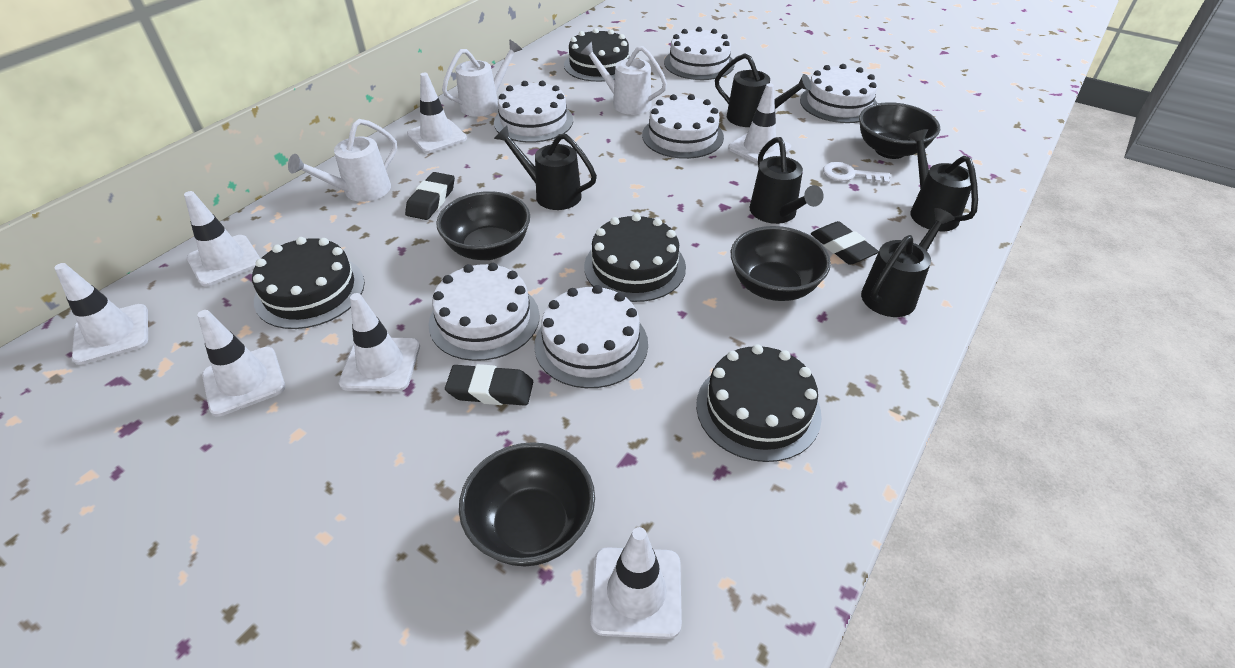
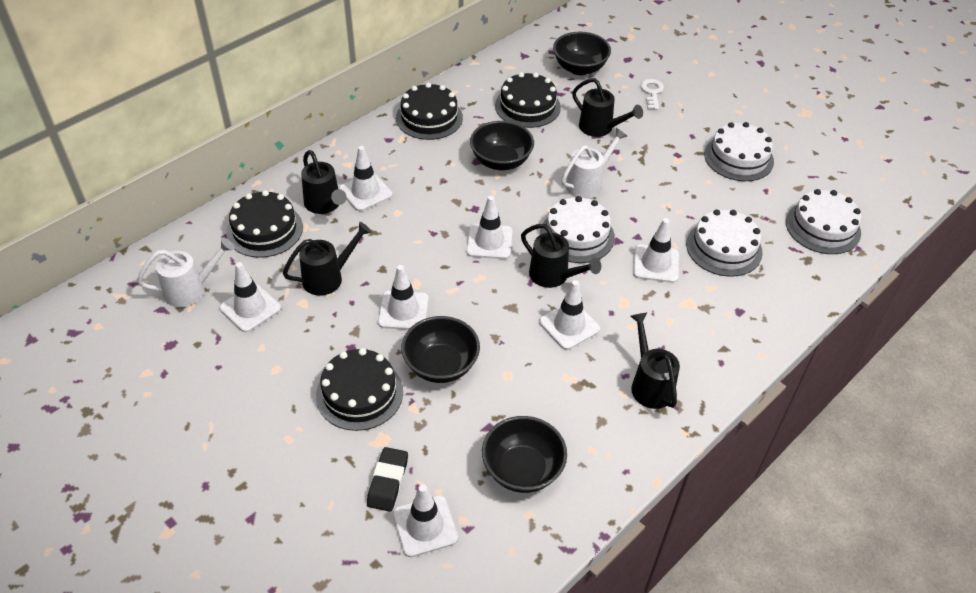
black eraser: [405,172,455,220] [445,364,533,406] [811,221,879,265] = 3 -> [367,447,408,512] = 1
white cake: [428,263,540,361] [494,81,573,143] [534,285,648,388] [642,94,724,159] [664,27,734,80] [800,64,878,123] = 6 -> [540,196,615,263] [686,209,763,277] [704,122,774,181] [786,189,861,254] = 4
white watering can: [288,119,397,202] [442,39,523,117] [580,42,667,115] = 3 -> [137,237,234,307] [561,128,627,199] = 2

